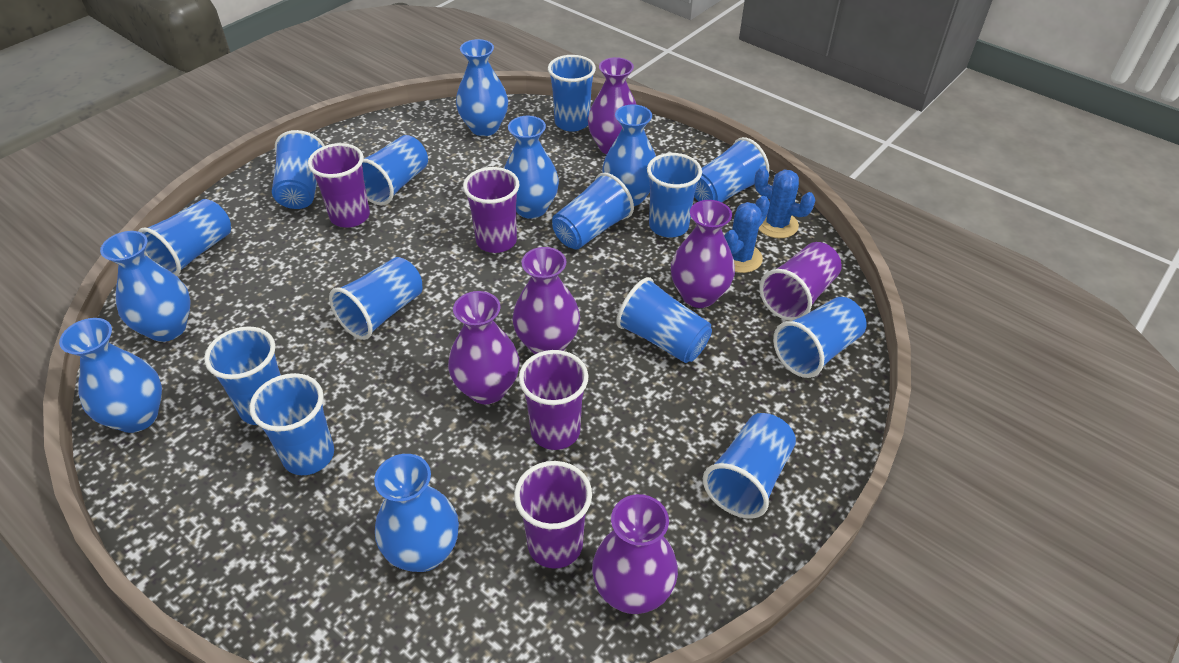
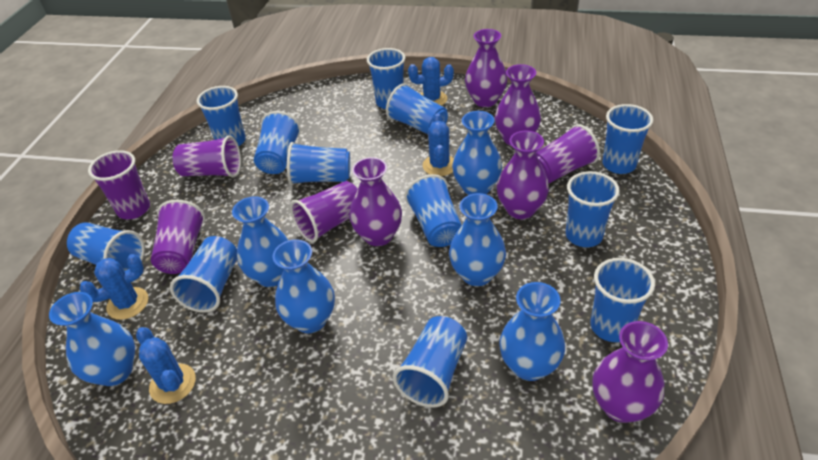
blue cactus: [724,196,770,273] [754,167,815,238] = 2 -> [80,254,148,320] [136,327,196,404] [408,57,454,106] [423,114,454,176] = 4
blue cup: [138,199,231,276] [204,326,281,425] [249,373,334,475] [272,130,325,209] [329,257,423,340] [362,135,428,206] [548,55,596,132] [552,173,634,249] [616,277,712,363] [647,153,702,238] [694,137,769,202] [703,413,796,519] [773,297,867,378] = 13 -> [67,222,145,271] [170,236,237,313] [196,86,246,146] [254,111,301,174] [287,142,350,185] [367,48,405,109] [386,83,448,134] [393,316,467,407] [405,174,462,247] [566,171,620,247] [590,258,655,342] [602,104,653,174] = 12

